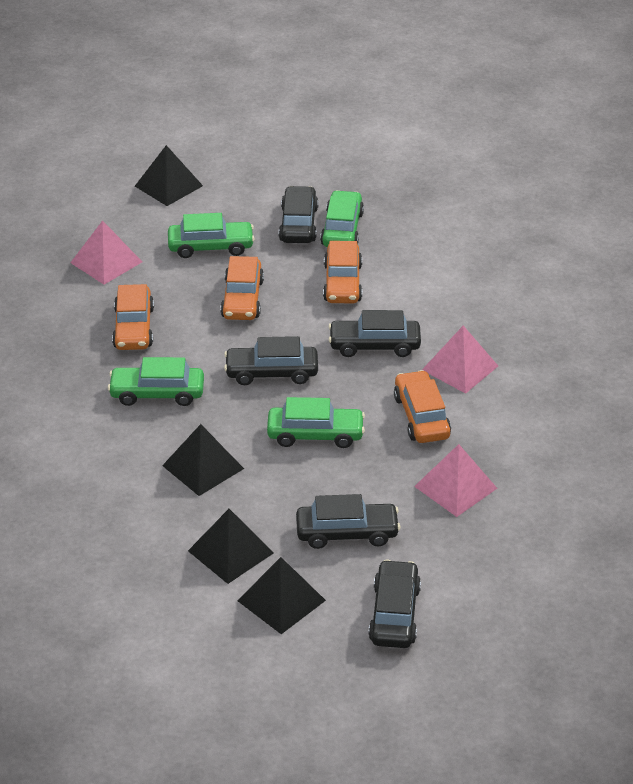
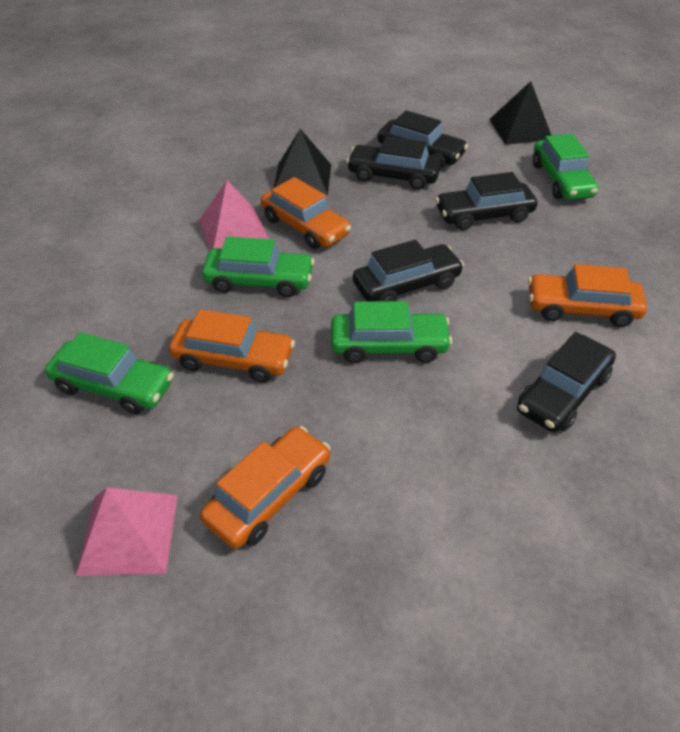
black pyramid: [135,145,203,206] [162,424,244,496] [188,509,274,584] [237,557,326,634] = 4 -> [274,129,331,195] [489,81,552,145] = 2
pink pyramid: [70,220,142,285] [414,444,497,517] [422,326,498,394] = 3 -> [76,488,178,576] [199,180,269,250] = 2

